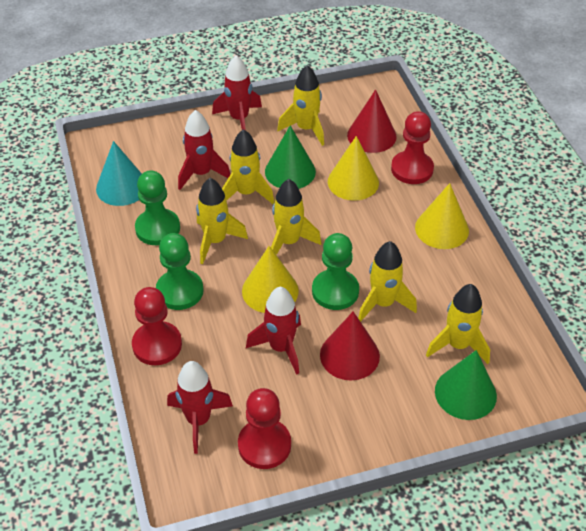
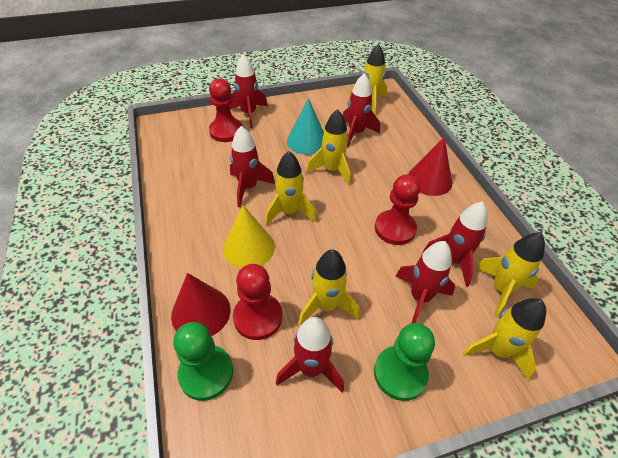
green cone: [265,125,316,189] [435,350,497,420] = 2 -> none = 0
green pawn: [135,170,180,245] [156,233,204,310] [312,233,359,310] = 3 -> [173,322,233,401] [374,323,435,401] = 2
red rocket: [167,361,233,454] [178,110,230,190] [212,55,262,131] [246,287,301,375] = 4 -> [229,54,268,128] [230,126,275,207] [276,317,344,392] [343,73,380,147] [396,241,455,323] [422,202,487,287] = 6
yellow cone: [242,246,299,313] [328,136,379,201] [415,183,469,249] = 3 -> [223,205,275,268] = 1

